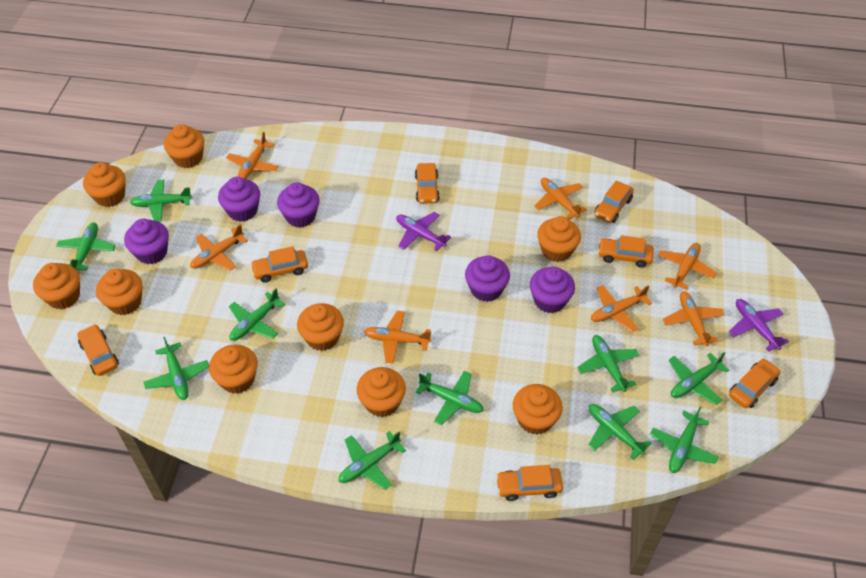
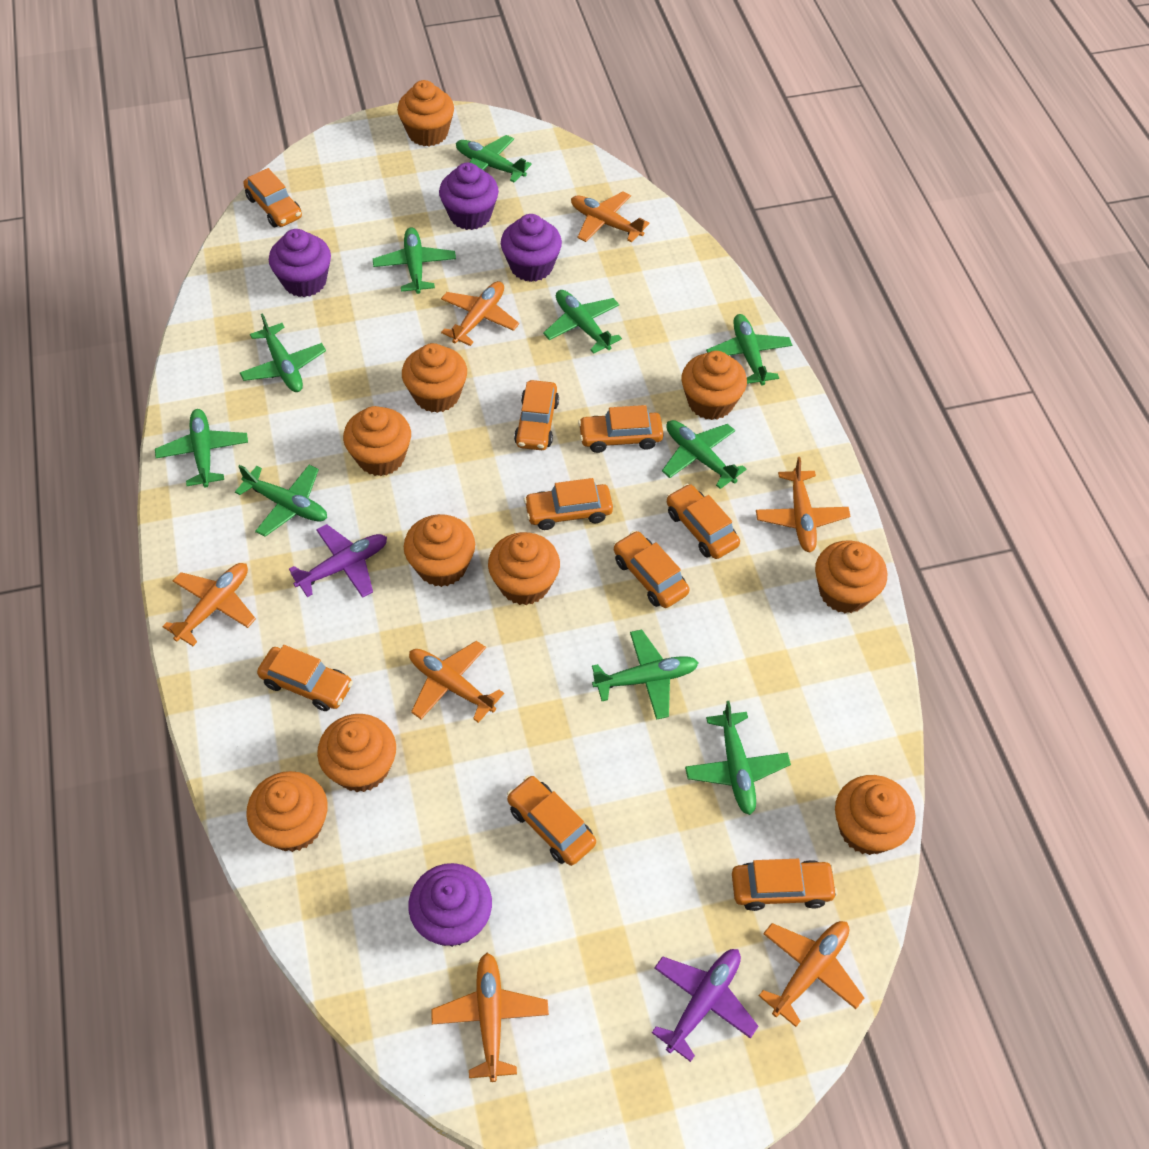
orange car: [77,324,119,376] [250,246,308,283] [415,163,440,204] [496,465,563,501] [594,181,634,223] [598,235,654,268] [729,359,781,408] = 7 -> [243,168,302,227] [257,645,353,711] [507,775,596,866] [514,380,559,450] [524,478,613,530] [578,405,663,453] [613,531,690,608] [667,484,740,559] [732,859,838,911] = 9
orange cupcake: [33,263,80,309] [83,162,126,207] [96,269,142,315] [164,124,204,168] [209,344,258,394] [297,303,344,351] [357,367,406,417] [513,384,563,435] [537,216,581,262] = 9 -> [246,771,328,852] [317,714,396,792] [343,406,411,476] [397,80,454,146] [402,343,467,413] [404,514,475,587] [488,532,560,605] [681,351,747,420] [815,540,887,613] [835,775,916,855] = 10
purple cupcake: [124,219,169,264] [218,177,260,222] [277,182,320,228] [465,255,510,302] [530,267,575,313] = 5 -> [269,229,331,297] [408,863,492,947] [439,162,499,230] [501,214,562,282] = 4

